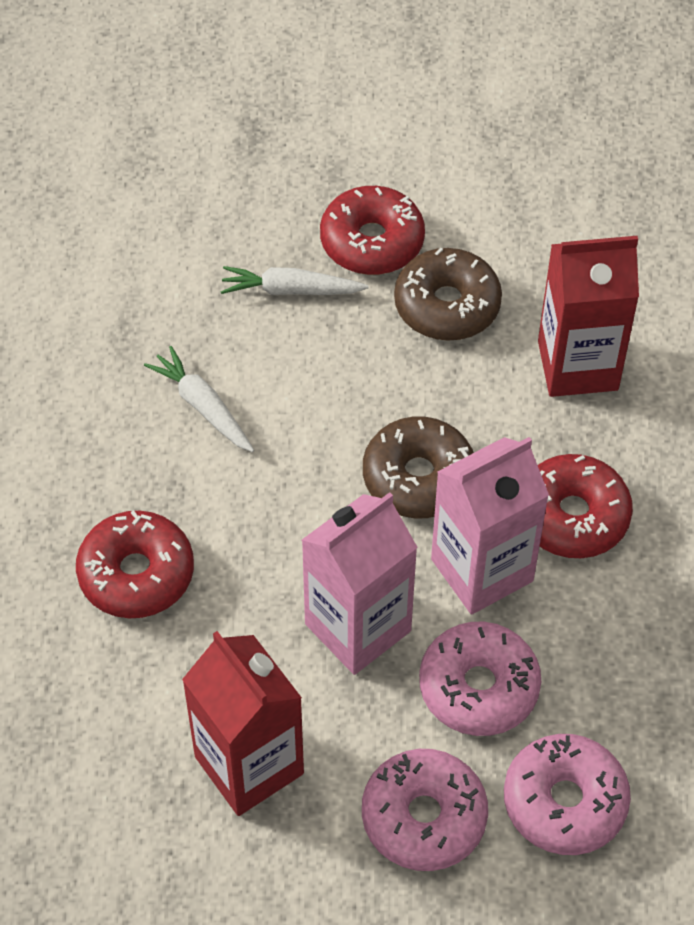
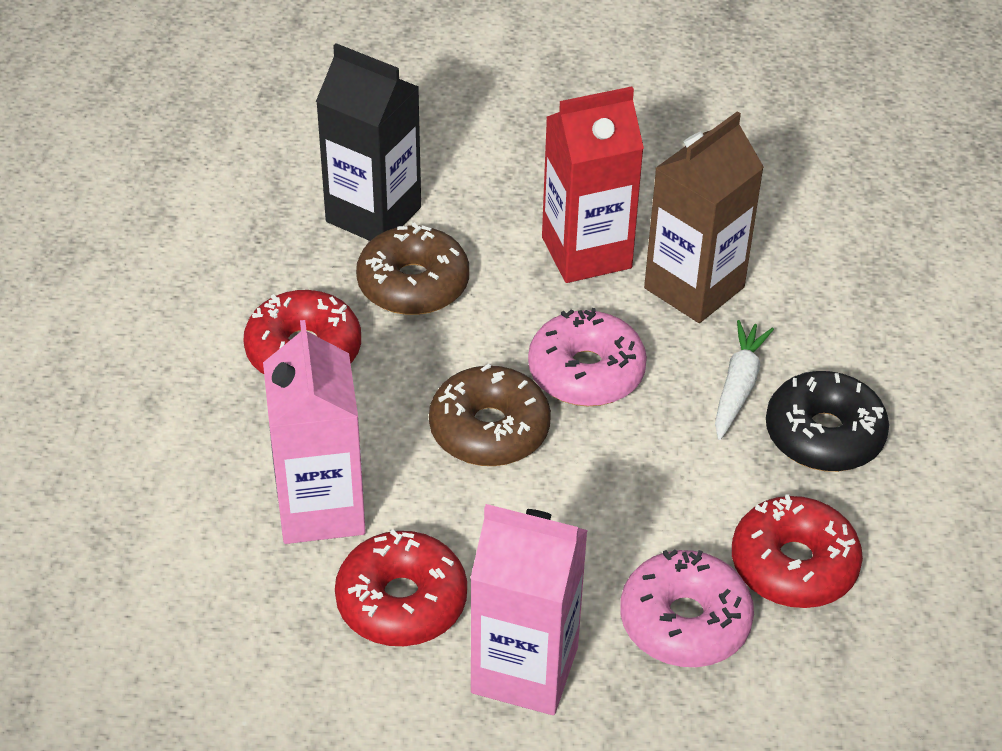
black carton: none = 0 -> [316,43,421,241] = 1
black donut: none = 0 -> [766,371,889,472] = 1
brown carton: none = 0 -> [644,111,764,323] = 1
pink donut: [362,749,488,871] [419,622,541,736] [504,734,631,855] = 3 -> [528,308,647,406] [620,550,754,667] = 2
red carton: [182,631,304,816] [538,236,639,397] = 2 -> [542,86,644,283] = 1
white carrot: [144,346,254,452] [221,266,369,295] = 2 -> [715,320,774,440] = 1

